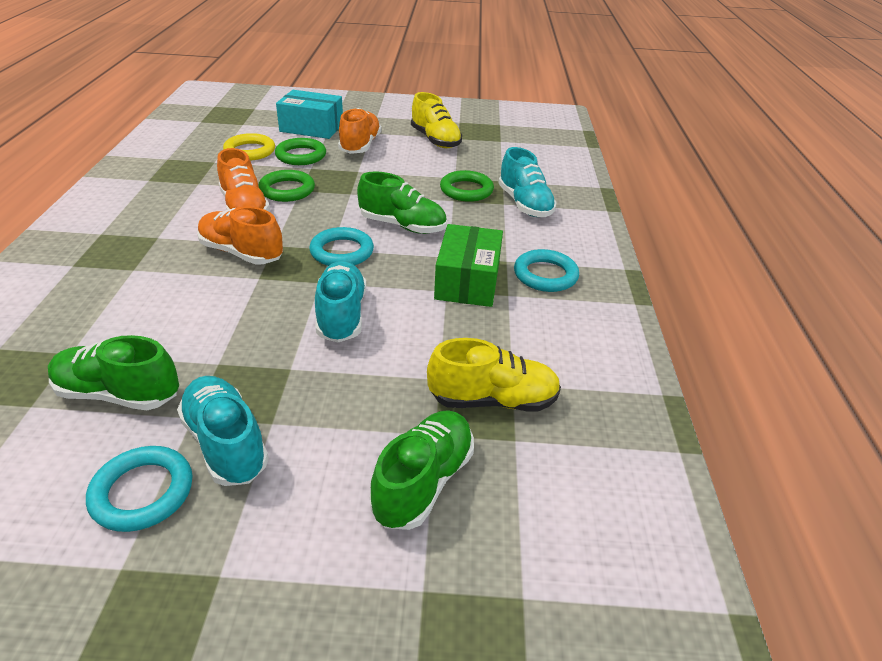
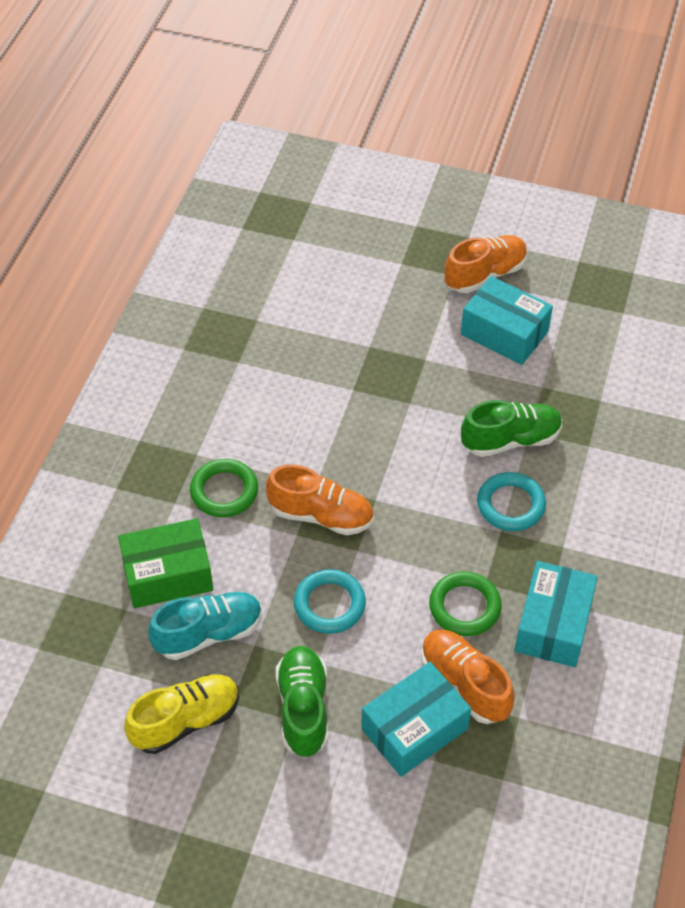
green ring: [258,170,315,202] [275,138,326,165] [440,170,494,202] = 3 -> [190,459,258,517] [429,572,502,636] = 2
green shoe: [48,335,179,410] [357,171,447,234] [370,410,474,530] = 3 -> [276,646,328,757] [461,400,562,457] = 2
turquoise box: [276,90,343,139] = 1 -> [361,662,471,777] [461,276,553,365] [514,561,598,667] = 3
turquoise ring: [86,446,193,532] [309,227,374,266] [514,249,579,292] = 3 -> [294,569,366,634] [477,472,546,531] = 2
turquoise shoe: [177,376,269,486] [315,261,366,342] [498,147,557,217] = 3 -> [148,592,262,660] = 1
yellow ring: [223,133,275,161] = 1 -> none = 0
yellow shoe: [411,92,462,148] [427,338,561,412] = 2 -> [124,674,239,754] = 1

